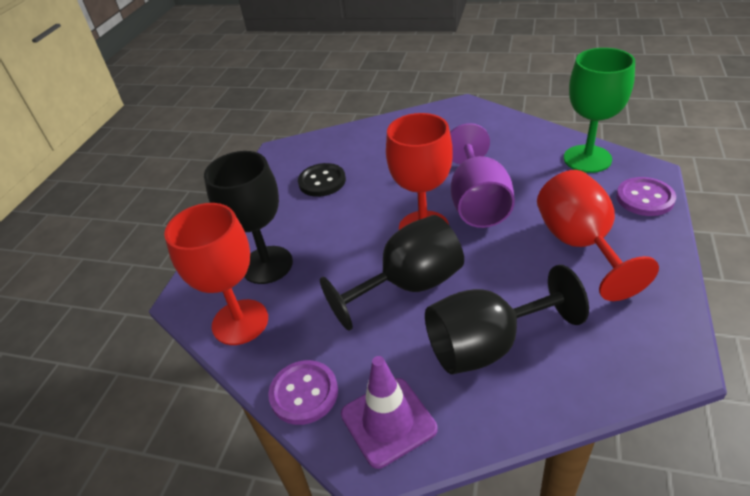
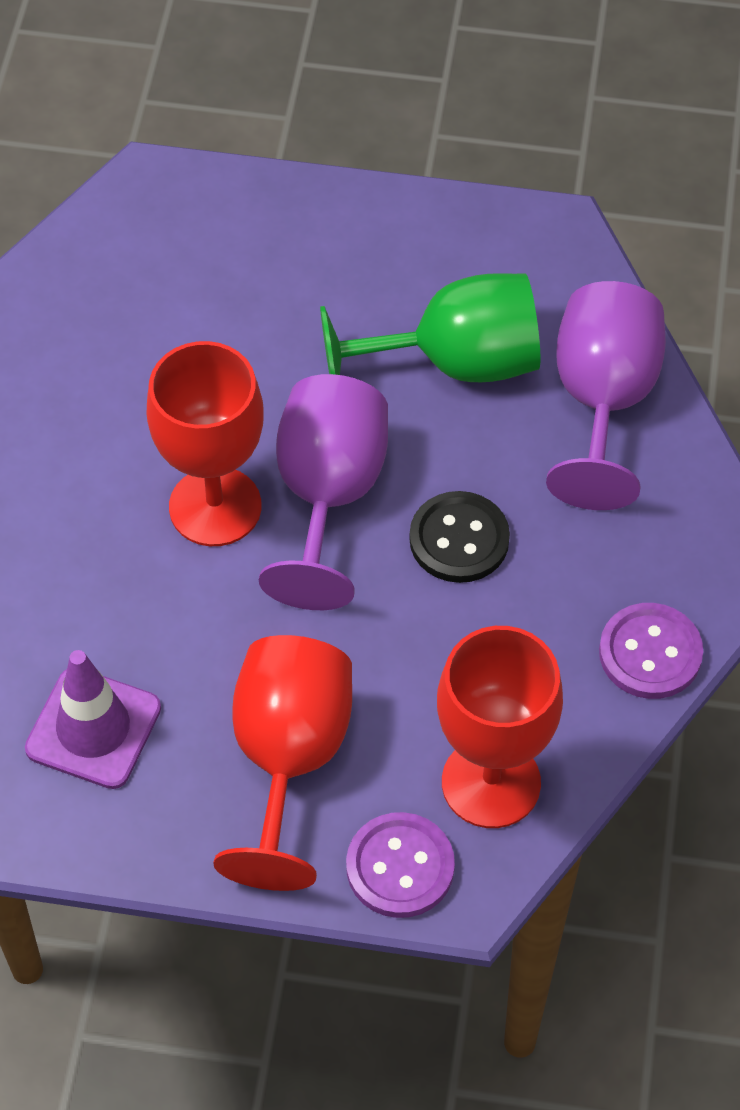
black goblet: [204,151,293,284] [320,215,464,331] [425,265,589,374] = 3 -> none = 0
purple goblet: [450,123,515,228] = 1 -> [259,374,388,610] [546,281,666,510] = 2

